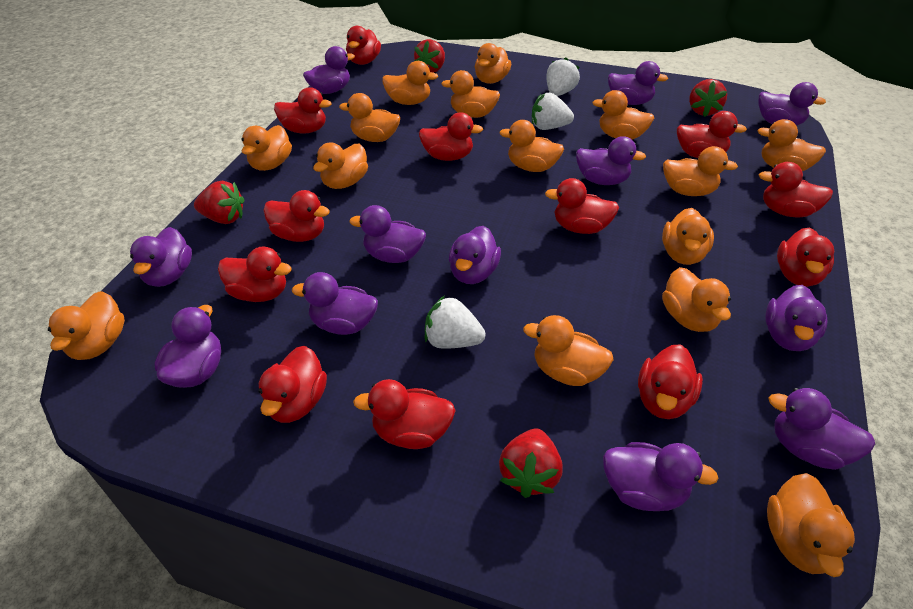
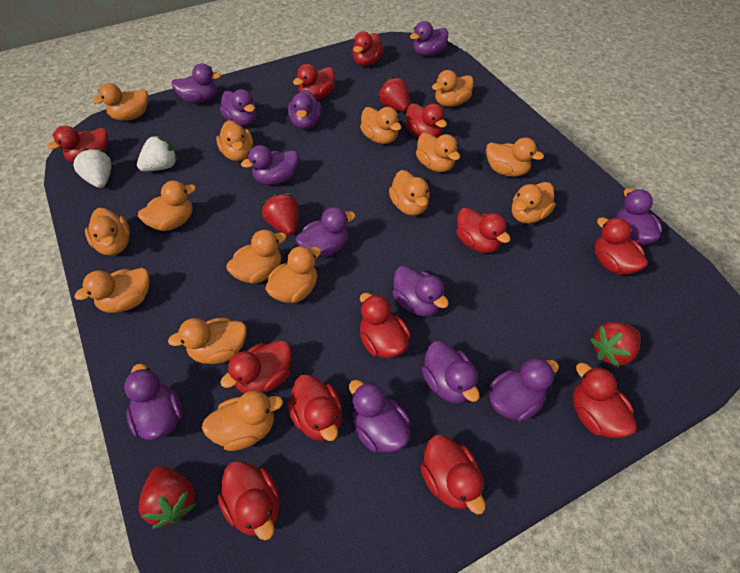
white strawberry: [425,296,486,349] [532,93,574,130] [546,57,580,96] = 3 -> [72,148,112,188] [137,135,177,172] = 2

